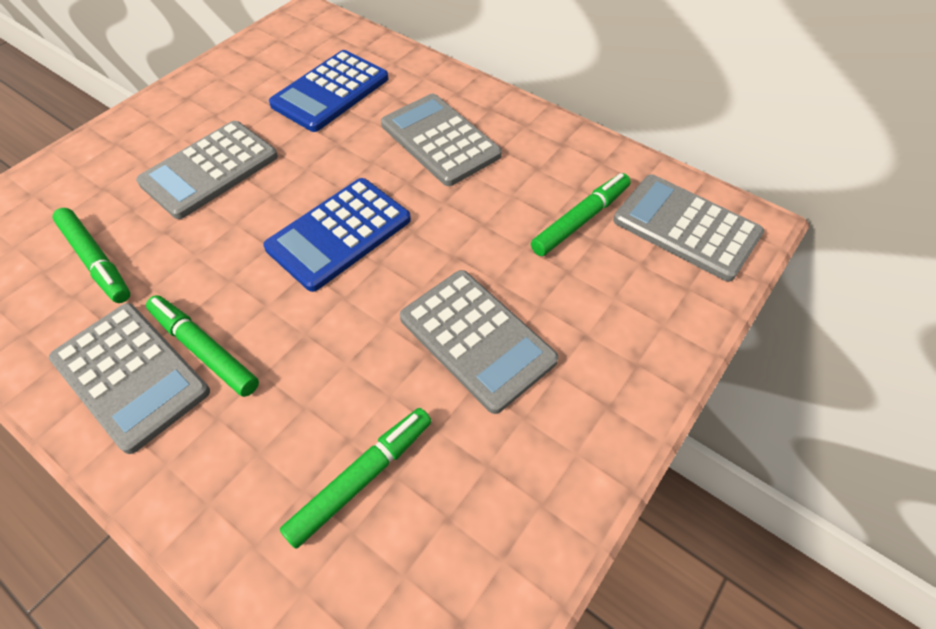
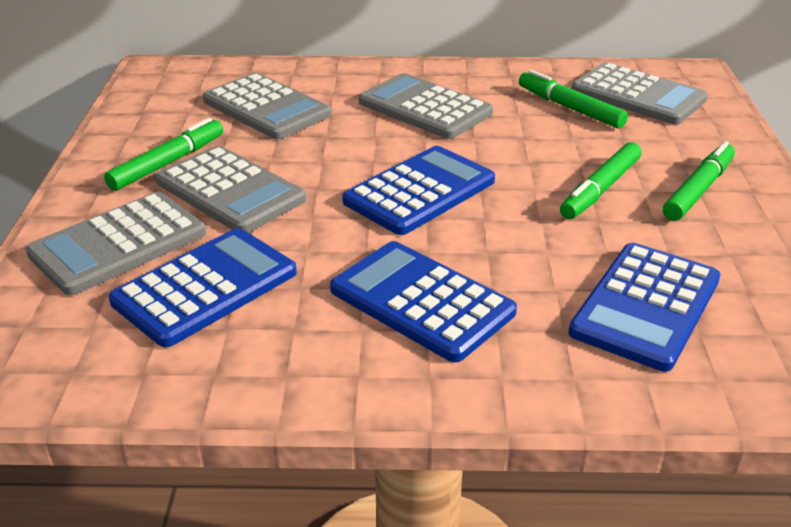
blue calculator: [263,178,411,292] [269,50,389,132] = 2 -> [109,228,297,347] [330,241,517,362] [342,146,495,235] [568,243,720,372] = 4

